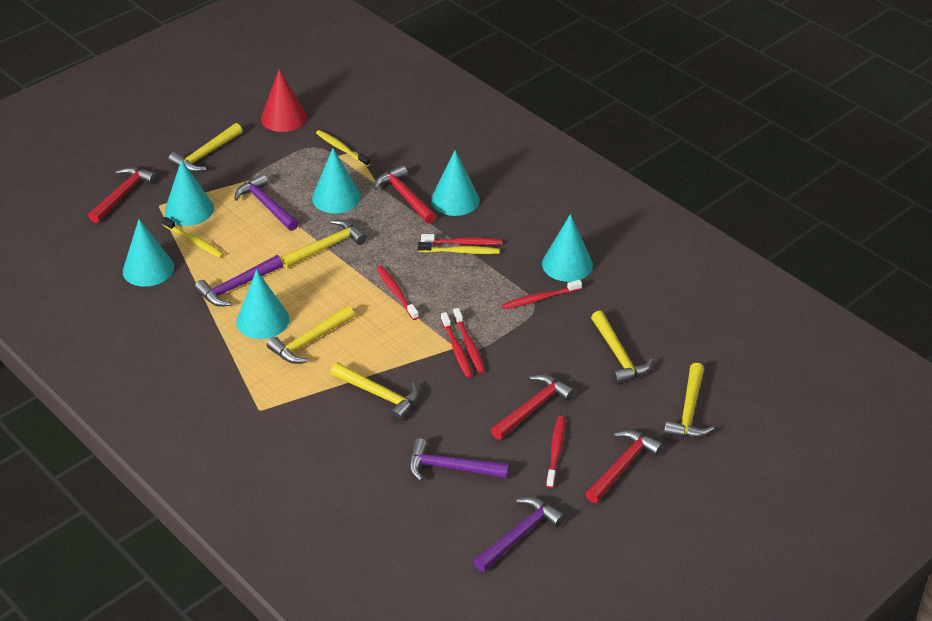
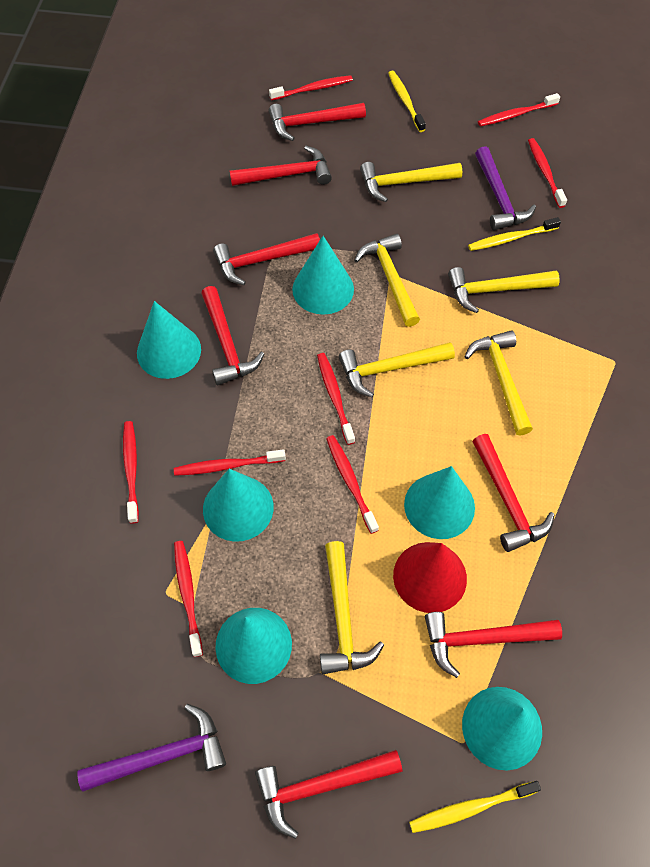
purple hammer: [194,255,283,307] [235,174,299,231] [409,438,509,481] [474,497,565,572] = 4 -> [77,704,226,792] [475,146,536,230] = 2
red hammer: [88,167,157,223] [374,165,436,223] [491,374,575,440] [585,430,663,503] = 4 -> [201,286,264,385] [213,233,320,285] [230,146,332,186] [255,750,402,839] [268,103,366,141] [425,612,562,678] [472,434,555,552] = 7
red toothbrush: [377,266,419,320] [421,234,502,245] [441,312,473,378] [453,308,485,373] [502,280,582,309] [546,416,565,488] = 6 -> [123,421,139,524] [174,449,286,476] [174,541,203,657] [269,75,353,101] [317,353,355,445] [326,435,379,534] [478,93,560,127] [528,138,567,208] = 8

